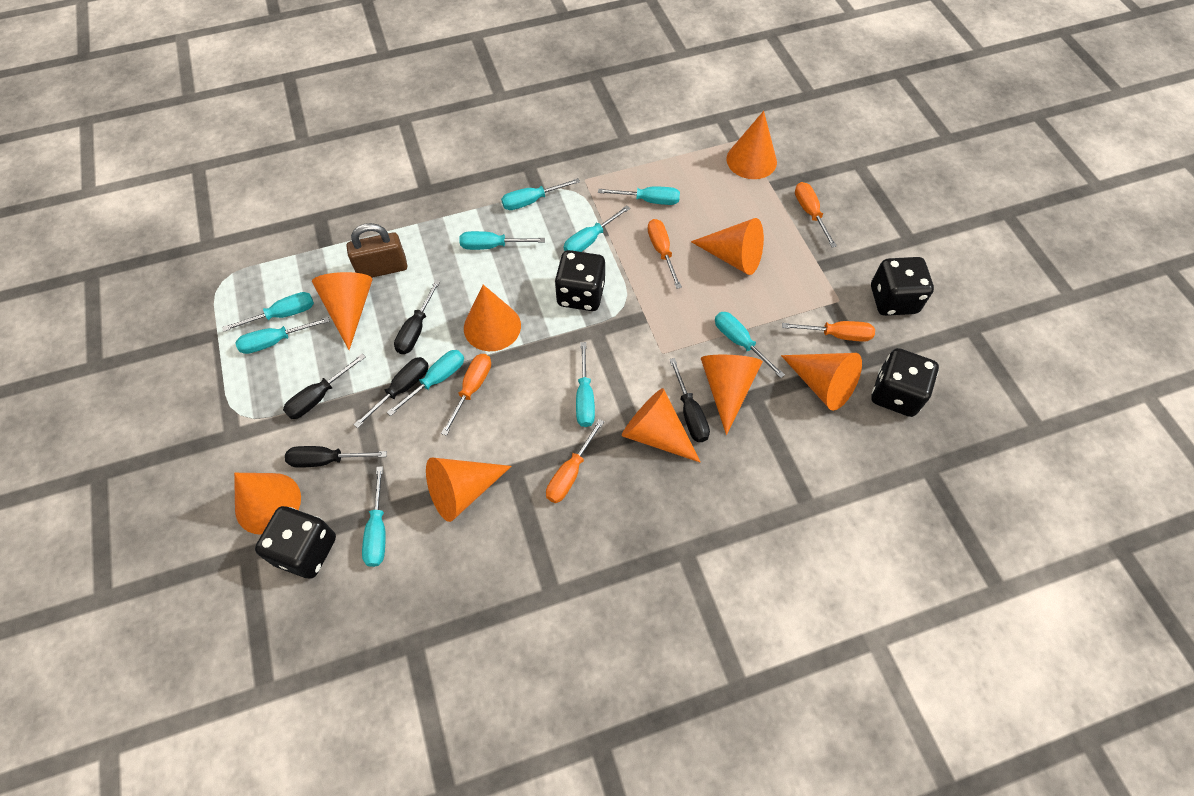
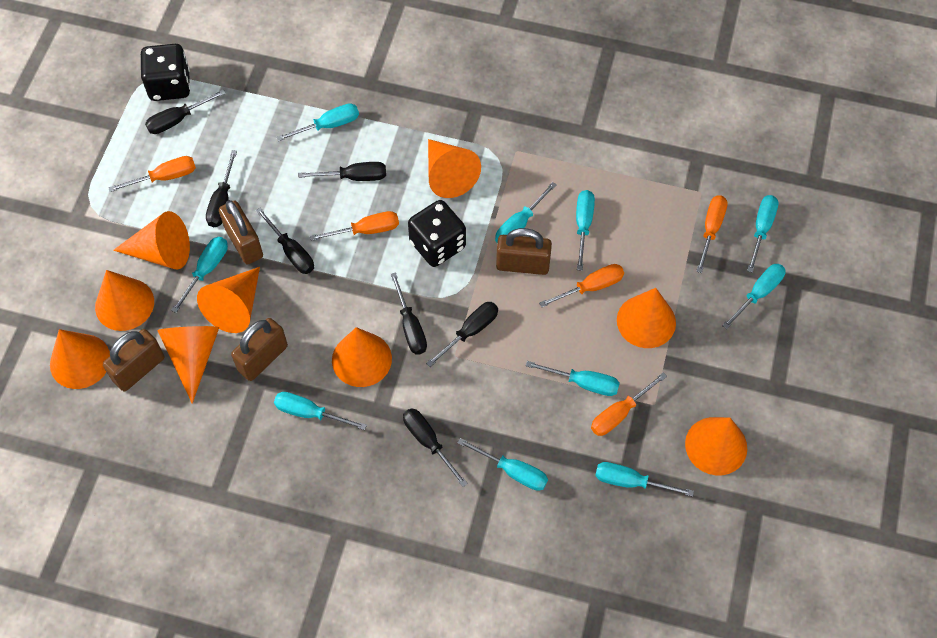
black dice: [255,506,336,579] [555,250,605,311] [871,257,934,316] [871,348,939,417] = 4 -> [141,44,190,101] [408,200,466,267] = 2
black screwdriver: [283,354,366,419] [285,446,387,468] [353,357,429,428] [394,280,440,354] [669,358,710,442] = 5 -> [145,90,226,134] [206,150,237,227] [256,208,314,274] [298,162,386,181] [390,272,427,355] [403,408,468,487] [426,302,498,367] = 7
brown padlock: [347,223,407,278] = 1 -> [103,329,164,391] [219,200,263,265] [231,318,288,381] [496,228,552,275] = 4

